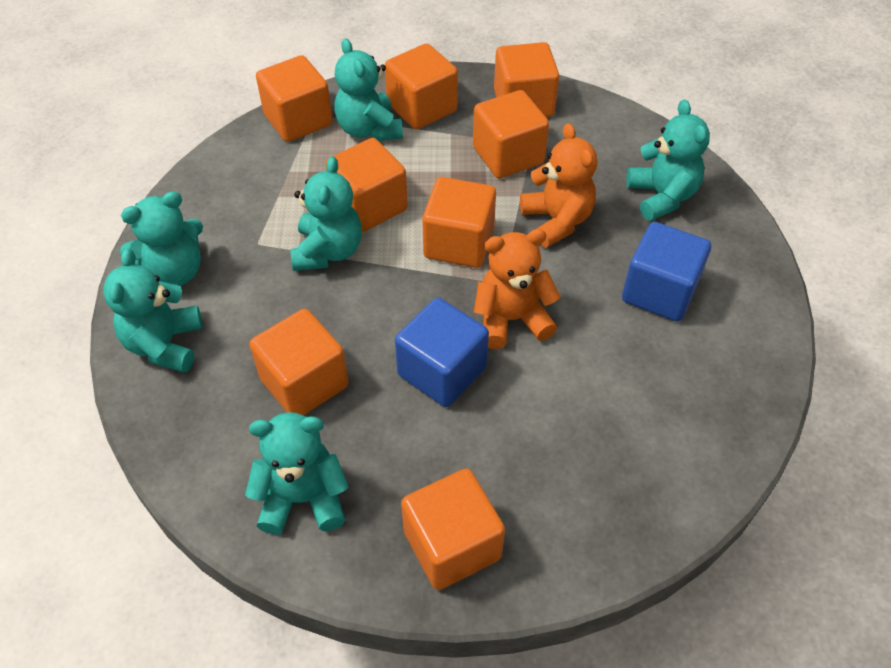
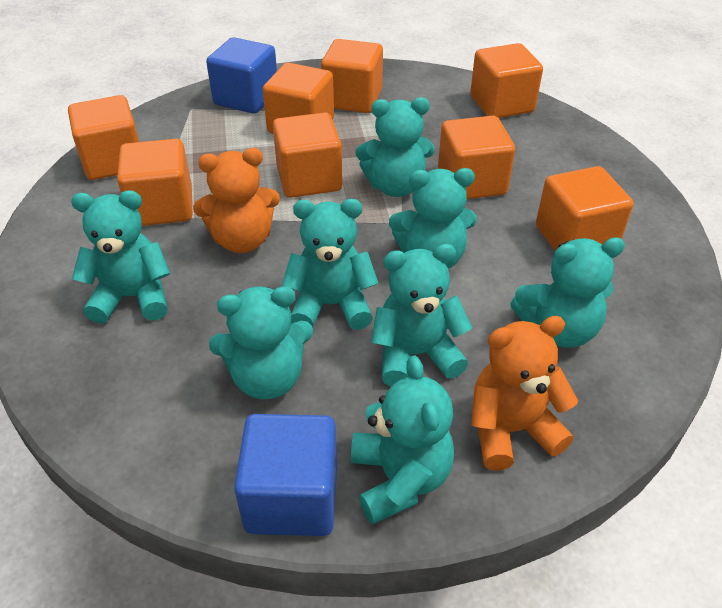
turquoise teddy bear: [103,248,202,373] [120,191,203,286] [245,412,349,535] [290,156,362,271] [334,38,403,141] [626,99,710,221] = 6 -> [71,190,170,324] [209,286,313,399] [282,199,378,330] [351,356,454,524] [356,97,435,197] [371,244,473,387] [389,168,477,269] [510,237,625,348] = 8

